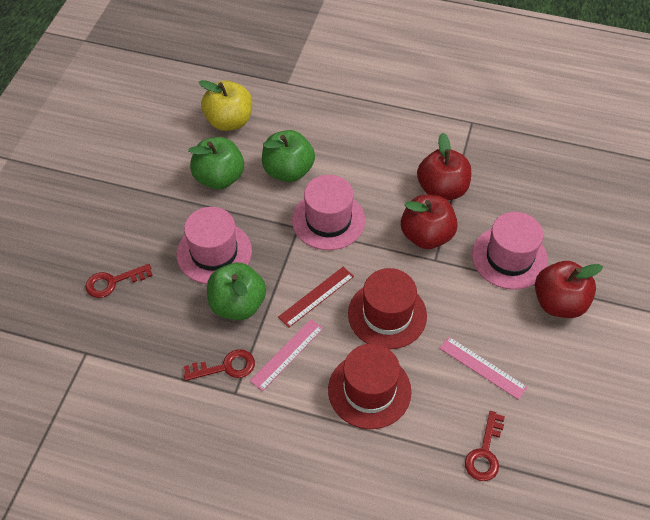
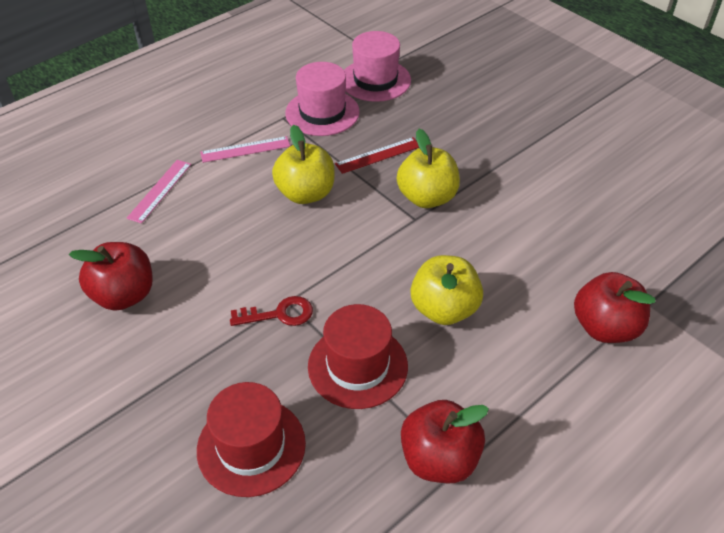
green apple: [188,137,244,189] [207,263,266,320] [262,130,315,182] = 3 -> none = 0
pink hat: [176,207,252,284] [292,175,365,250] [472,212,548,290] = 3 -> [285,62,360,136] [344,31,411,102] = 2
red key: [86,264,153,298] [184,349,255,381] [465,411,505,481] = 3 -> [230,296,313,326] = 1
yellow apple: [199,80,252,131] = 1 -> [272,125,335,204] [397,129,460,208] [410,255,483,325] = 3

